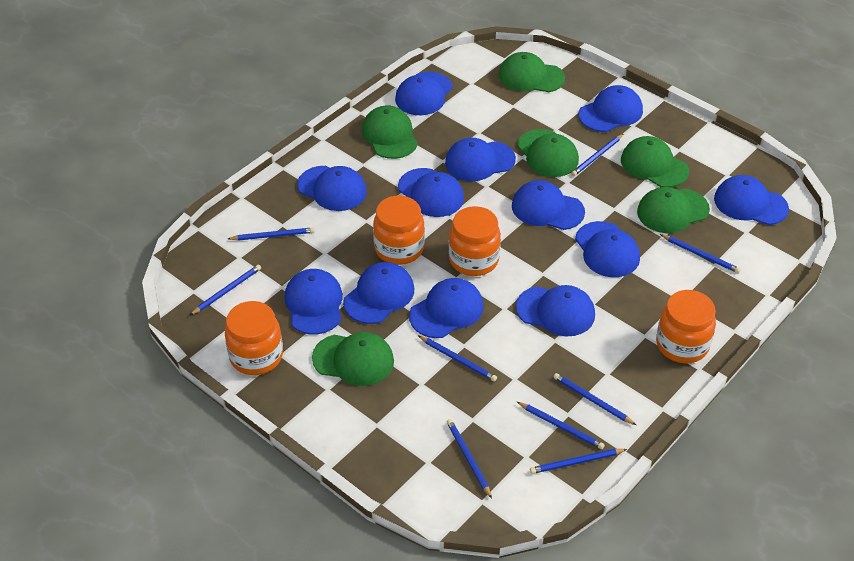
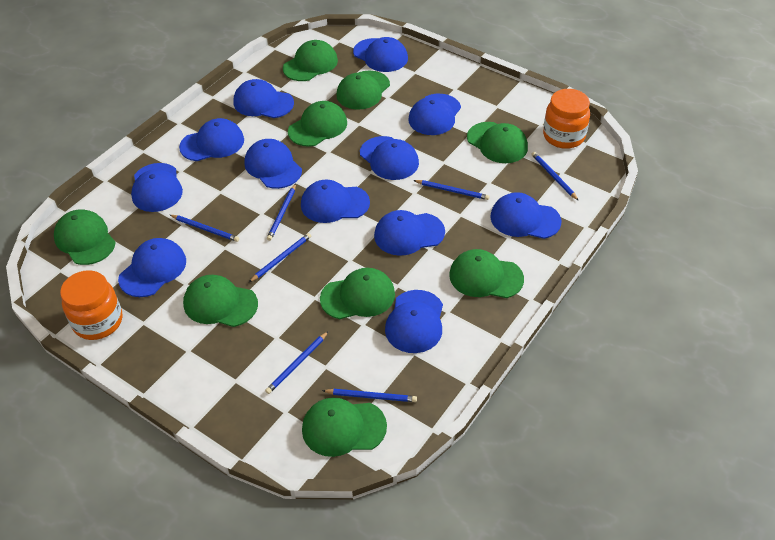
blue pencil: [190,264,261,315] [228,227,315,241] [418,336,497,382] [447,419,492,499] [517,402,605,449] [530,449,627,474] [553,373,636,425] [571,134,623,176] [660,234,741,273] = 9 -> [170,215,239,242] [249,233,311,282] [265,331,329,394] [267,183,296,241] [322,389,417,402] [413,180,490,200] [531,152,579,201] = 7
green cap: [312,332,394,386] [362,105,418,159] [499,52,565,92] [517,129,579,177] [621,136,689,187] [637,187,710,233] = 6 -> [54,209,116,265] [183,275,258,327] [283,40,338,81] [288,101,347,147] [302,398,387,457] [320,268,395,319] [337,71,390,110] [449,249,524,298] [467,122,528,163] = 9
orange jar: [225,301,283,375] [373,196,425,265] [449,206,501,276] [656,290,716,364] = 4 -> [60,270,122,340] [543,89,590,149] = 2

